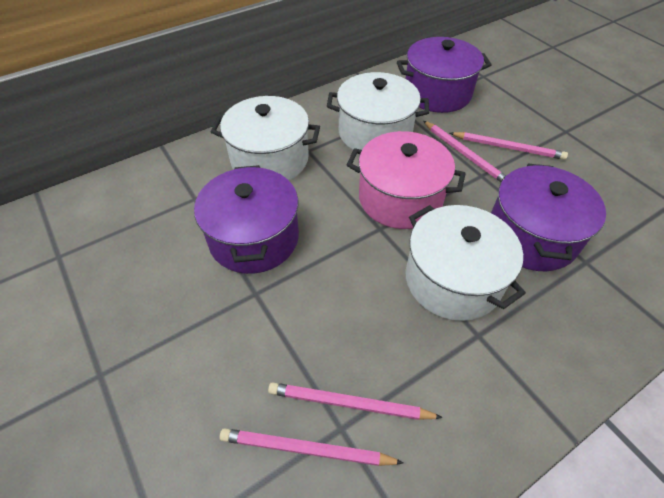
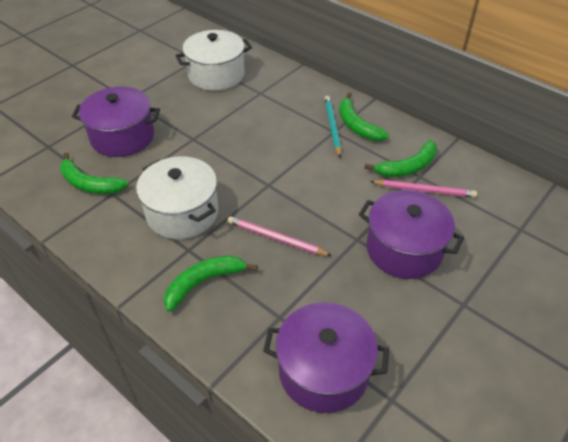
green banana: none = 0 -> [60,152,128,194] [164,255,258,312] [339,93,389,141] [364,140,437,177] = 4
pink pencil: [220,428,404,466] [268,382,443,420] [424,121,506,182] [450,132,568,160] = 4 -> [227,216,332,256] [370,180,477,198] = 2
pink pot: [347,131,466,229] = 1 -> none = 0
turquoise pencil: none = 0 -> [324,96,341,157] = 1
white pot: [211,96,320,180] [327,72,429,150] [406,205,526,321] = 3 -> [136,156,218,239] [175,30,252,91] = 2

